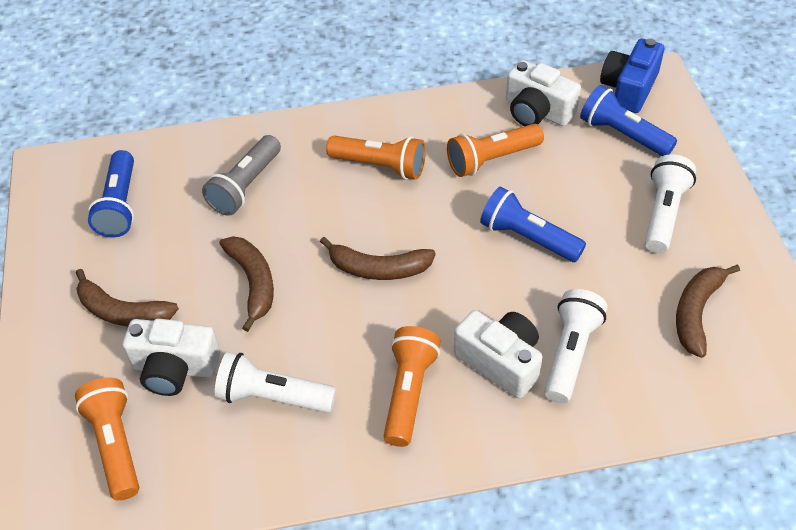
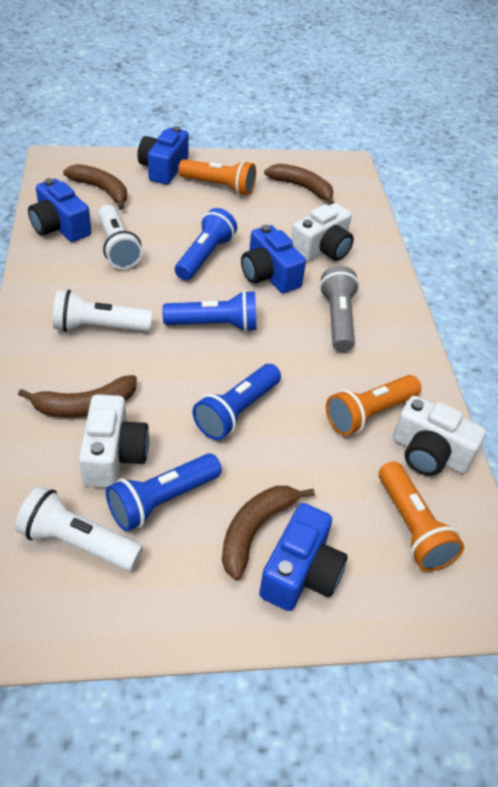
blue camera: [600,39,664,113] = 1 -> [28,178,91,242] [138,126,189,184] [241,225,306,293] [259,503,348,611] = 4
blue flashlight: [88,150,134,238] [480,187,586,262] [580,85,677,156] = 3 -> [106,453,222,532] [162,290,257,332] [175,208,237,280] [193,364,281,440] = 4
orange flashlight: [75,377,139,501] [326,136,426,179] [384,326,440,447] [447,124,544,177] = 4 -> [178,159,256,196] [326,375,421,436] [379,461,464,572] = 3

